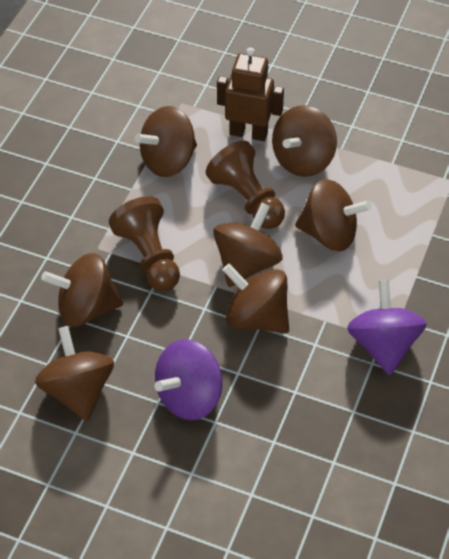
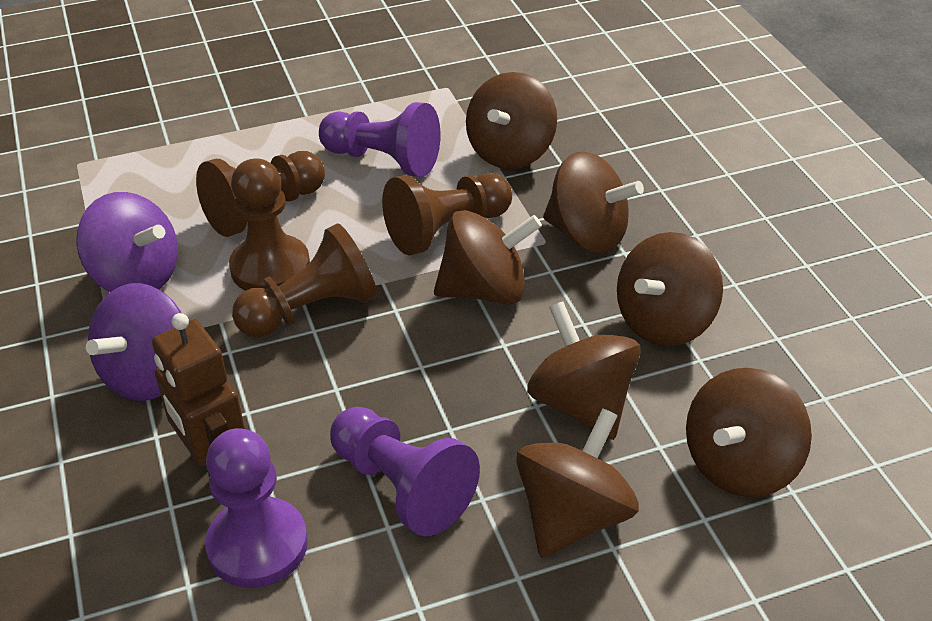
brown pawn: [109,196,180,291] [206,140,285,229] = 2 -> [196,151,325,237] [229,159,310,291] [232,223,377,338] [382,173,512,255] = 4
purple pawn: none = 0 -> [205,428,308,588] [319,102,441,177] [330,407,480,536] = 3

